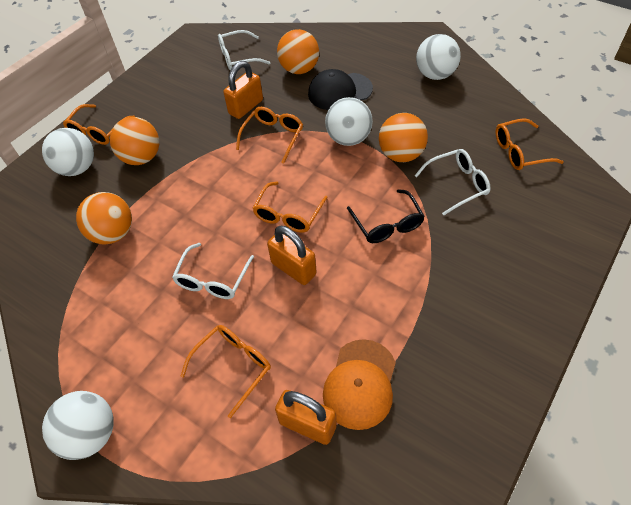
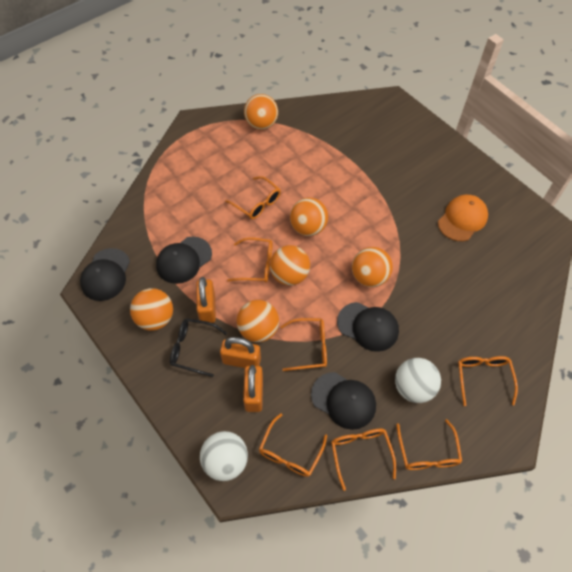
black cap: [308,69,373,110] = 1 -> [80,248,130,301] [156,236,212,284] [311,372,376,430] [337,302,399,352] = 4
orange ball: [76,192,132,245] [110,117,159,165] [277,29,319,74] [379,113,428,162] = 4 -> [130,288,173,331] [237,300,279,342] [244,94,278,130] [270,245,310,286] [290,198,328,236] [352,247,393,287] = 6
orange glasses: [63,104,135,145] [180,325,271,418] [236,107,303,164] [252,182,328,233] [496,118,564,170] = 5 -> [225,176,281,219] [227,237,273,282] [259,413,327,477] [280,318,327,371] [331,429,396,491] [396,419,462,470] [458,356,518,406] = 7
white ball: [42,128,94,176] [42,391,114,460] [325,97,373,146] [416,34,461,80] = 4 -> [200,431,248,481] [395,358,441,403] = 2
white glasses: [172,243,254,299] [218,30,271,70] [415,149,490,215] = 3 -> none = 0

